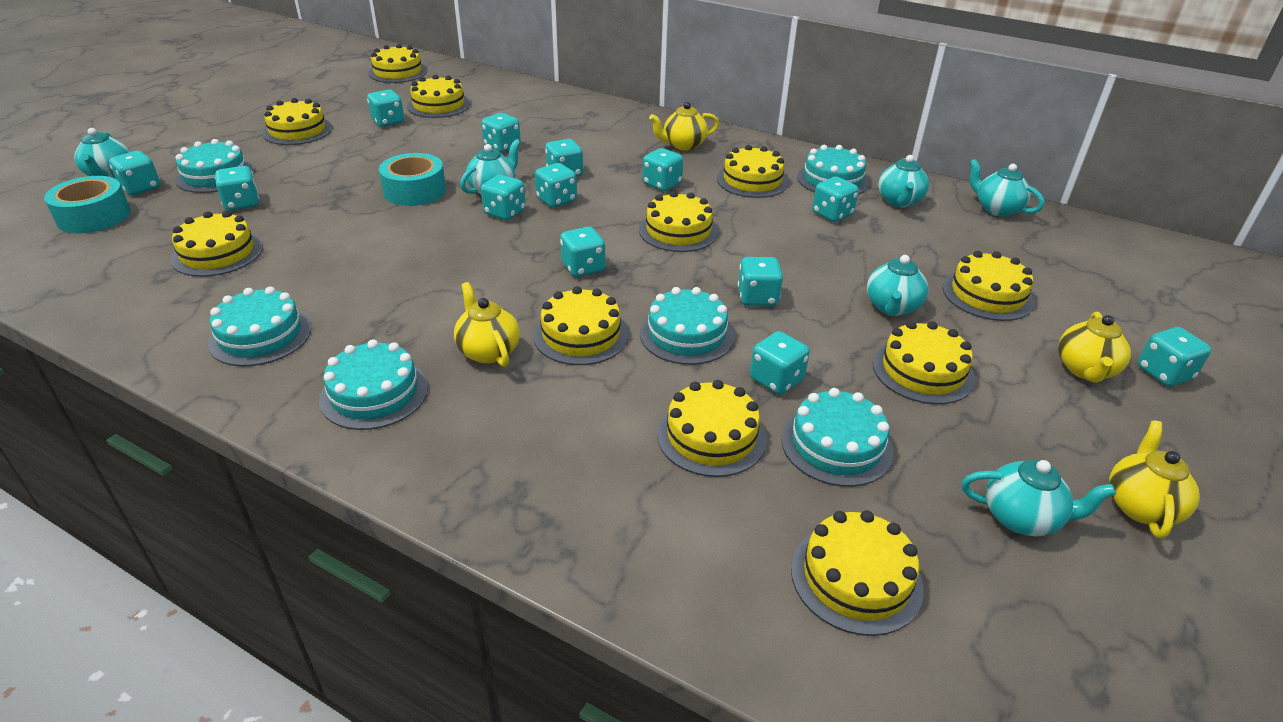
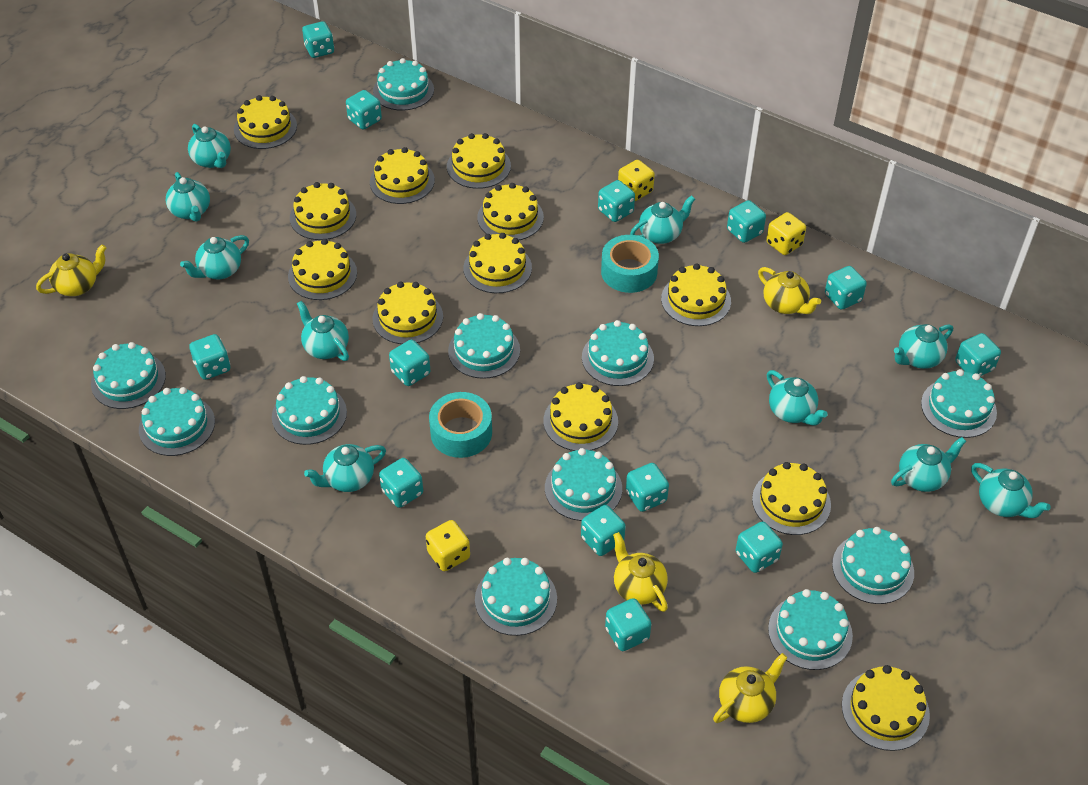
turquoise cake: [175,139,255,193] [208,287,311,366] [319,339,428,430] [640,287,735,365] [781,388,894,487] [797,145,869,194] = 6 -> [91,342,166,409] [139,387,215,456] [272,376,347,445] [373,58,434,111] [448,313,520,379] [475,558,557,636] [545,448,622,521] [582,320,654,386] [768,589,853,670] [832,527,914,604] [921,369,997,438] = 11
turquoise teapot: [74,128,129,178] [460,140,520,194] [867,255,928,316] [878,155,929,207] [962,460,1116,536] [969,159,1044,217] = 6 -> [166,172,210,222] [180,235,249,279] [188,124,231,168] [297,301,349,361] [304,444,386,492] [630,195,695,244] [767,370,828,426] [891,437,966,492] [894,324,953,369] [971,463,1051,518] = 10
yellow cake: [171,211,263,277] [262,98,332,145] [368,44,427,83] [407,75,470,118] [533,286,629,365] [639,191,718,252] [657,380,767,477] [717,145,789,198] [791,510,924,636] [873,321,975,404] [943,251,1035,321] = 11 -> [234,95,297,149] [288,239,357,300] [290,182,356,240] [370,147,435,204] [372,282,443,344] [447,133,511,189] [463,233,532,293] [477,183,544,240] [543,382,618,451] [661,263,731,326] [752,462,831,535] [842,665,930,751] = 12
yellow dice: none = 0 -> [426,520,470,571] [618,160,655,201] [766,212,806,255] = 3

